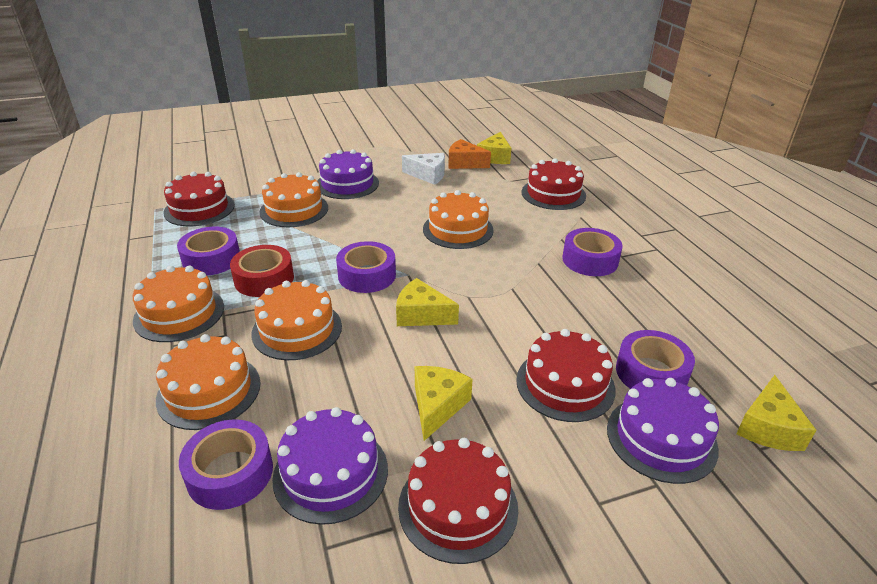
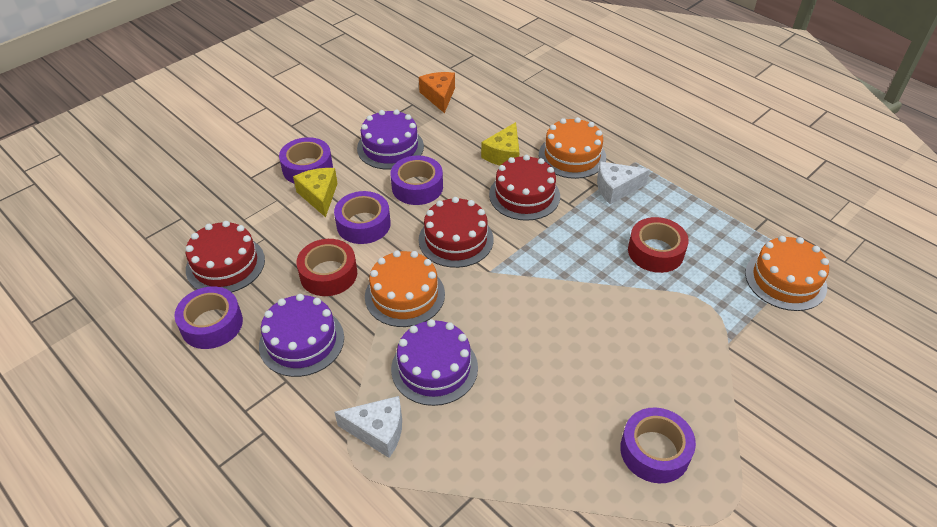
orange cake: [133,266,224,342] [156,334,260,430] [251,280,342,360] [259,172,328,227] [423,190,494,249] = 5 -> [365,250,445,327] [539,117,606,179] [745,236,829,311] = 3
red cake: [164,172,235,226] [398,438,518,564] [516,329,616,422] [522,158,586,210] = 4 -> [186,221,265,292] [419,197,494,268] [489,155,560,221] = 3
red tape: [230,245,294,297] = 1 -> [296,239,357,296] [628,217,689,273] = 2
white cheese: [402,153,445,185] = 1 -> [335,396,402,458] [597,162,650,204] = 2
yellow cheese: [396,278,459,326] [415,366,473,441] [477,132,511,164] [736,375,817,451] = 4 -> [293,168,338,217] [481,122,519,165] = 2

